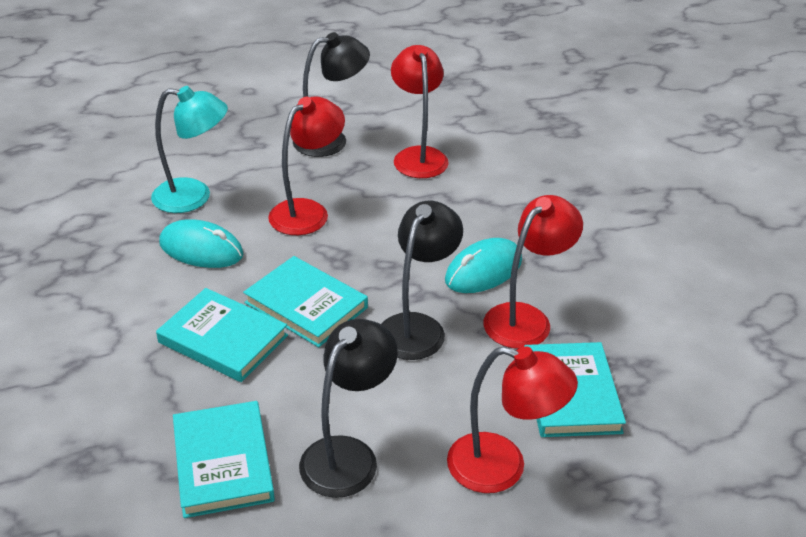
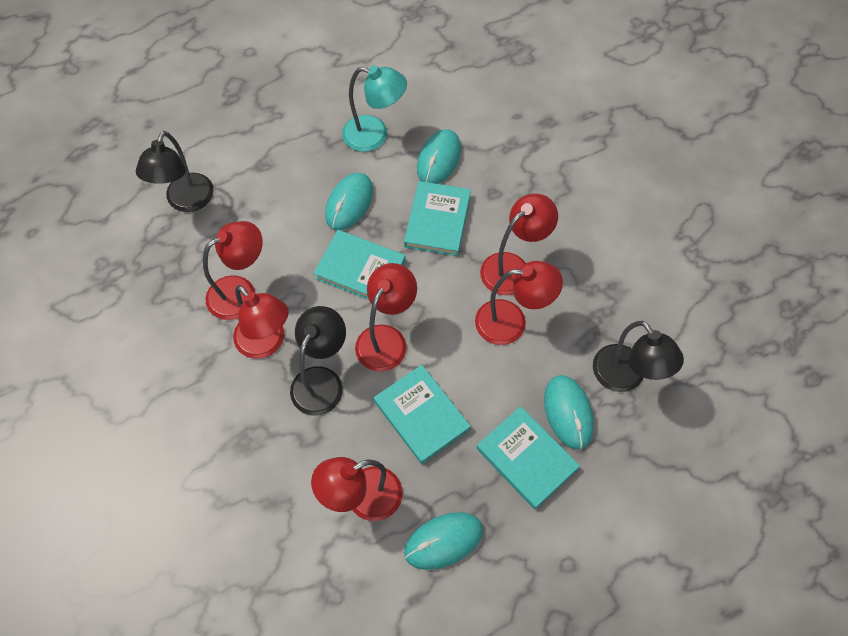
red lamp: [268,96,345,235] [391,45,449,178] [447,346,578,493] [483,195,583,349] = 4 -> [203,221,263,320] [233,285,289,359] [311,457,403,521] [355,263,417,372] [475,261,563,345] [480,193,558,295] = 6
turquoise mouse: [159,219,244,268] [445,238,522,293] = 2 -> [325,173,373,230] [404,512,483,570] [417,129,461,184] [544,375,594,449] = 4

